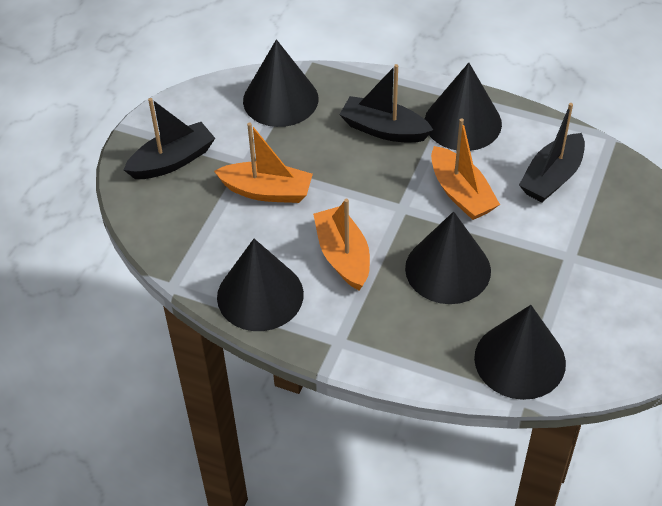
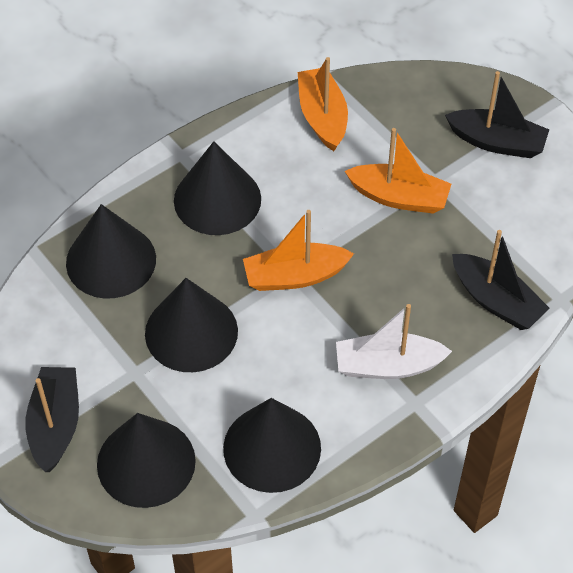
white boat: none = 0 -> [336,304,452,379] = 1

